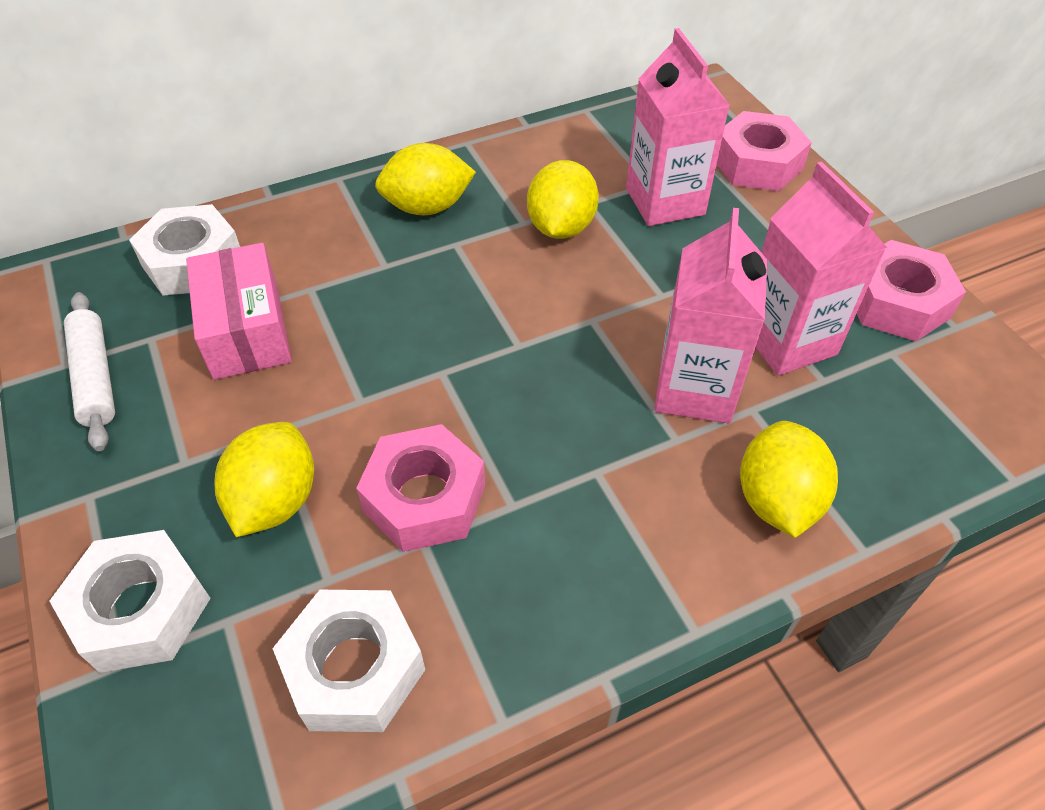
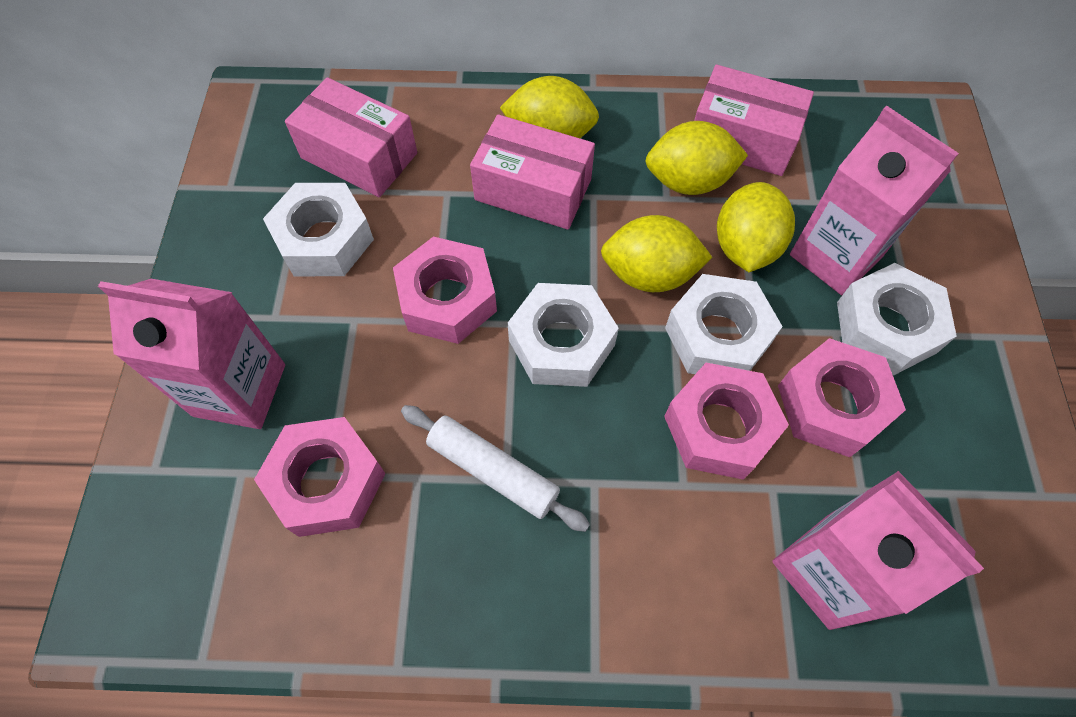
pink box: [186,243,292,380] = 1 -> [285,77,417,197] [470,114,595,230] [694,65,814,176] = 3
pink nut: [356,424,485,552] [717,111,812,191] [857,240,966,341] = 3 -> [254,417,386,537] [393,237,497,344] [664,363,789,480] [778,338,906,457] = 4
white nut: [50,530,211,673] [129,204,240,296] [272,590,425,732] = 3 -> [263,183,374,276] [508,283,619,387] [665,274,783,374] [837,263,957,375] = 4

